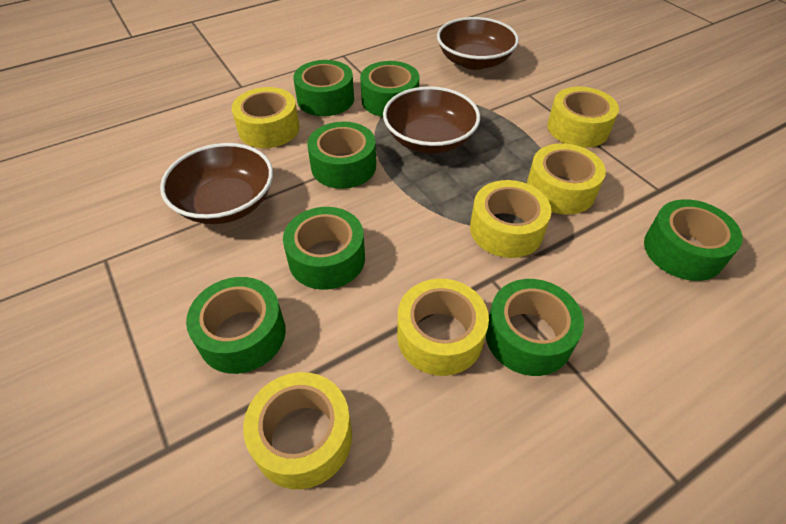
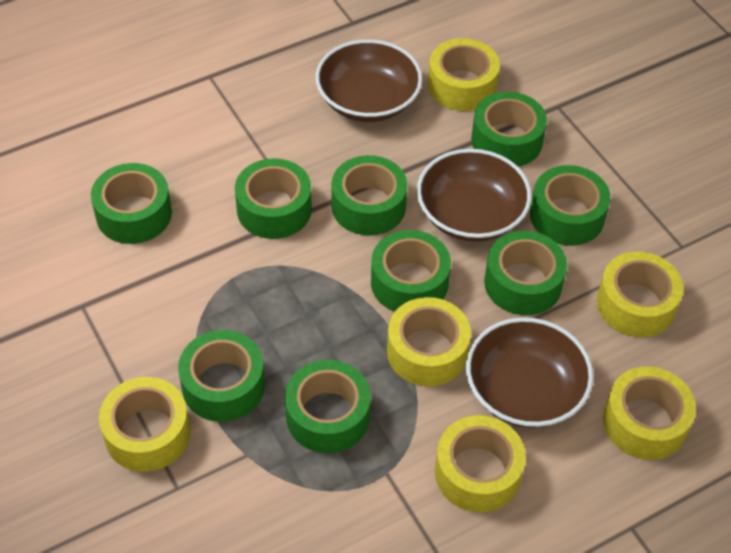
green tape: [186,277,286,374] [283,207,365,290] [293,60,354,116] [307,122,376,189] [360,61,420,117] [486,279,584,376] [644,199,743,281] = 7 -> [91,163,172,244] [178,330,265,422] [235,158,312,239] [285,360,371,453] [331,155,407,236] [371,230,451,312] [471,92,547,167] [484,231,567,315] [530,165,611,246] = 9

